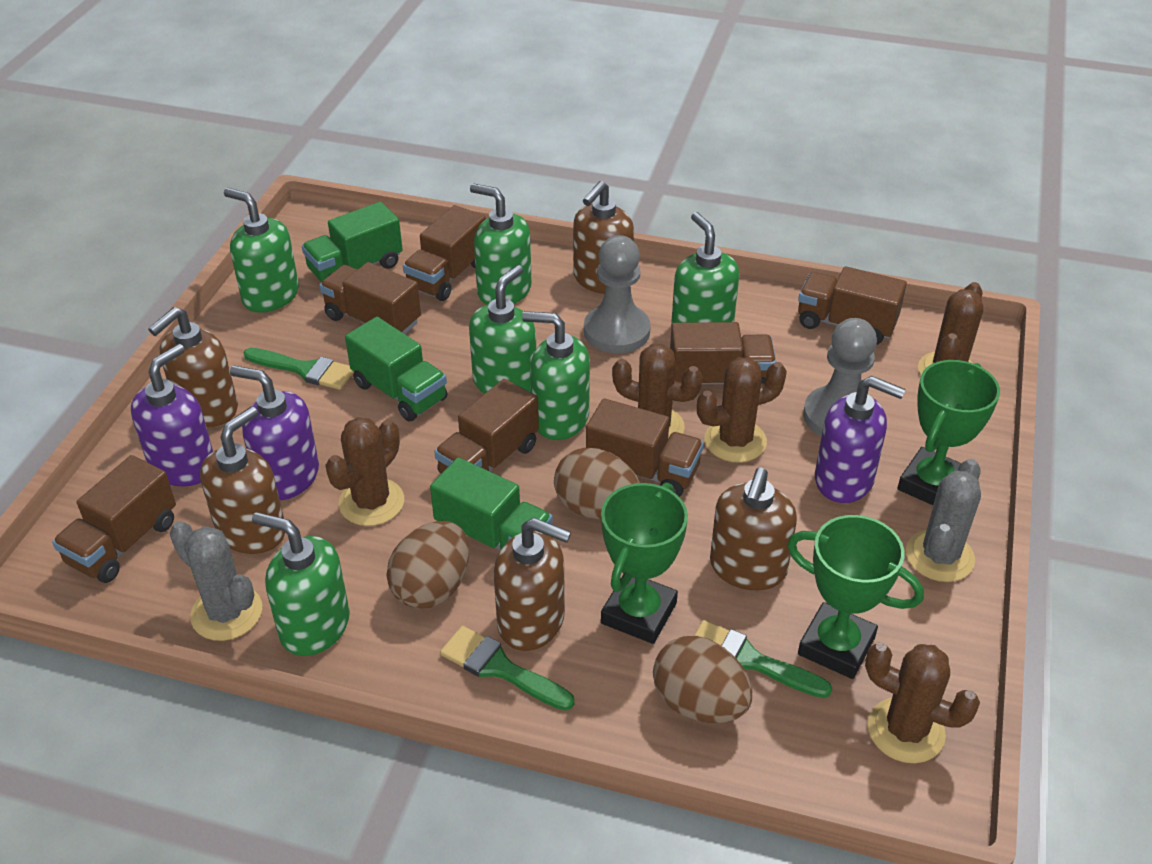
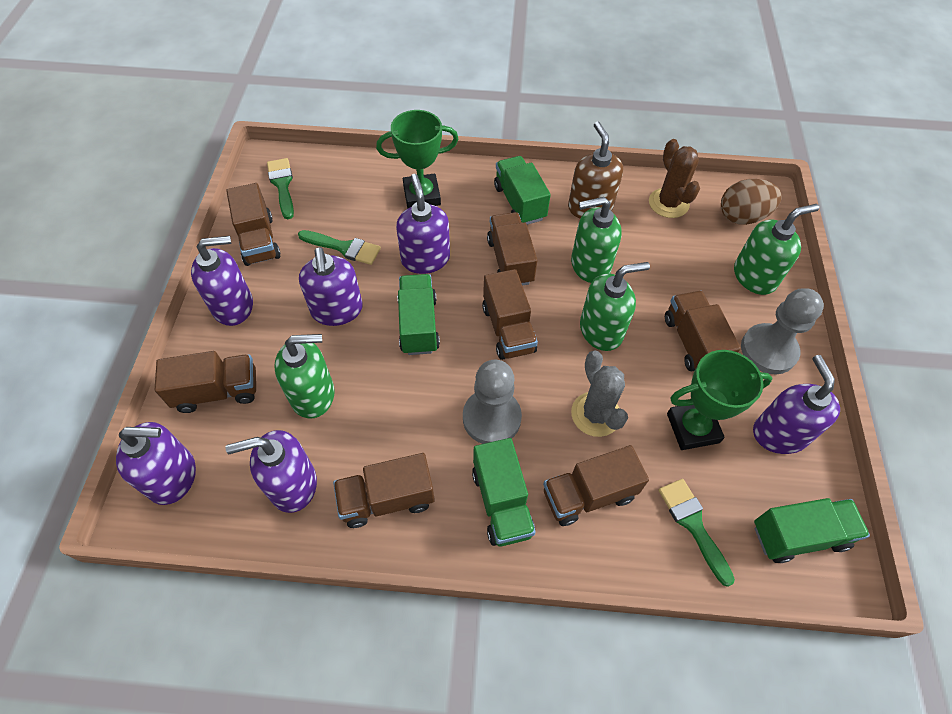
brown cactus: [325,417,404,526] [612,344,703,438] [697,357,787,463] [865,642,980,763] [918,282,983,375] = 5 -> [649,139,700,218] = 1
brown egg: [386,521,469,609] [554,448,640,519] [653,636,752,723] = 3 -> [721,179,782,225] = 1
brown soap dispenser: [148,307,238,427] [200,407,285,554] [494,518,571,651] [573,181,634,294] [710,468,797,590] = 5 -> [568,121,623,219] = 1
green soap dispenser: [224,188,299,313] [252,512,350,656] [469,265,536,394] [470,183,532,305] [522,311,590,440] [671,212,739,327] = 6 -> [274,334,335,418] [571,197,622,283] [580,262,650,351] [734,204,819,295] = 4
green trophy: [601,483,688,644] [787,515,924,679] [897,360,1000,505] = 3 -> [376,110,459,209] [667,350,772,450] = 2
green truck: [302,202,403,282] [345,317,448,421] [430,457,553,550] = 3 -> [397,274,440,355] [472,438,536,546] [494,156,551,225] [754,498,870,563] = 4
grey cactus: [169,521,262,641] [906,459,981,582] = 2 -> [571,350,628,437] = 1
purple soap dispenser: [131,344,213,486] [230,366,319,500] [815,376,906,503] = 3 -> [116,422,196,505] [191,236,253,326] [226,430,317,513] [299,247,363,326] [396,174,450,274] [753,355,840,454] = 6

